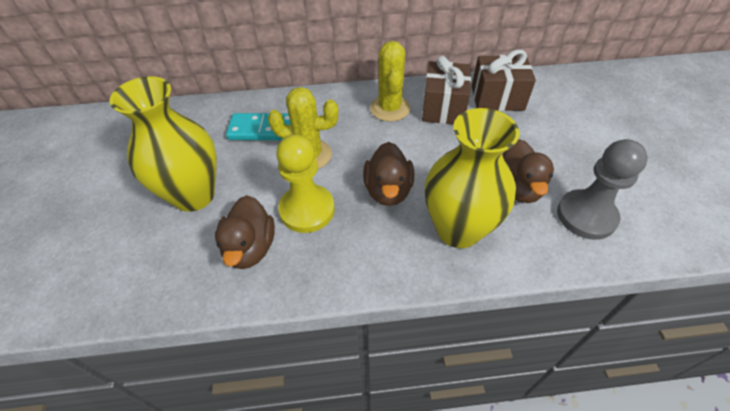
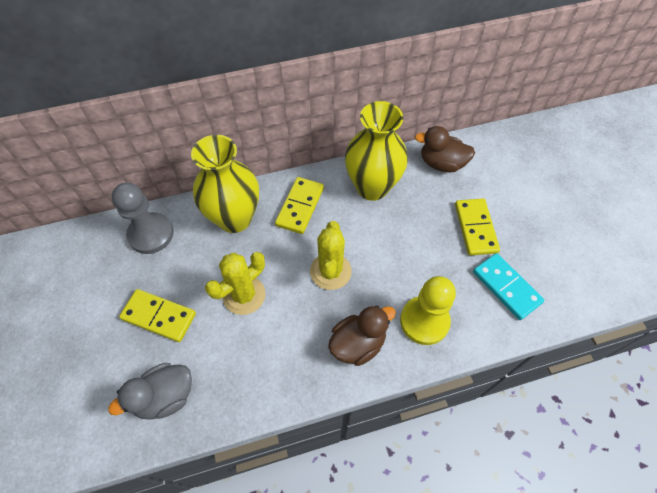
brown duck: [215,195,275,269] [363,142,414,206] [502,139,554,203] = 3 -> [328,305,396,366] [415,126,475,173] = 2
brown gift: [422,56,471,124] [472,50,536,111] = 2 -> none = 0
grey duck: none = 0 -> [108,363,192,420] = 1
yellow domino: none = 0 -> [119,289,196,342] [275,177,324,234] [455,198,500,256] = 3

